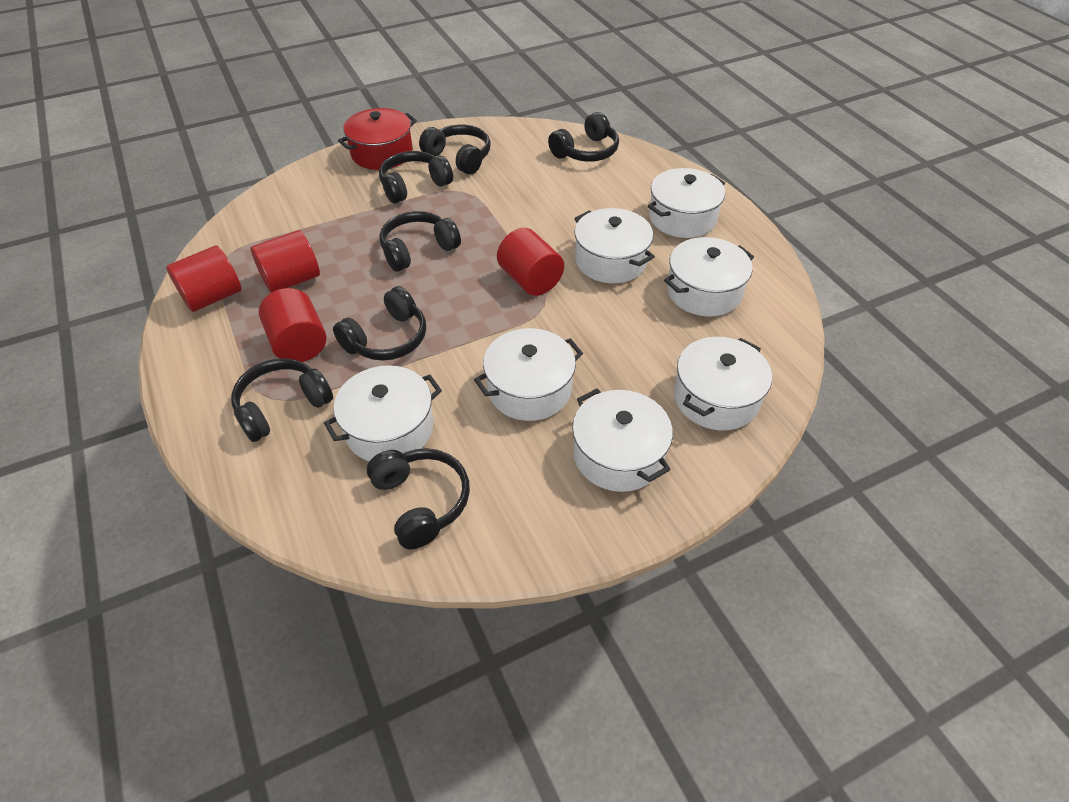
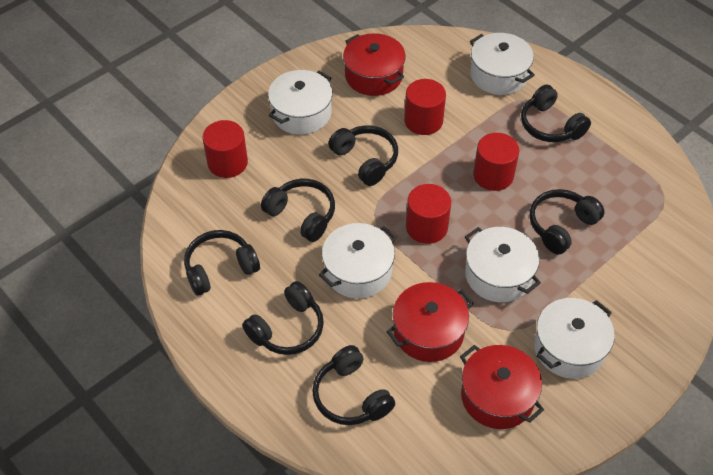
red pot: [338,108,417,170] = 1 -> [343,33,406,96] [387,282,474,362] [460,345,544,429] = 3
white pot: [324,365,442,461] [474,328,583,421] [572,389,673,492] [574,208,655,283] [648,168,725,238] [664,237,754,317] [674,337,772,430] = 7 -> [268,70,333,135] [319,223,397,299] [465,227,541,302] [470,33,535,95] [534,298,615,379] = 5

